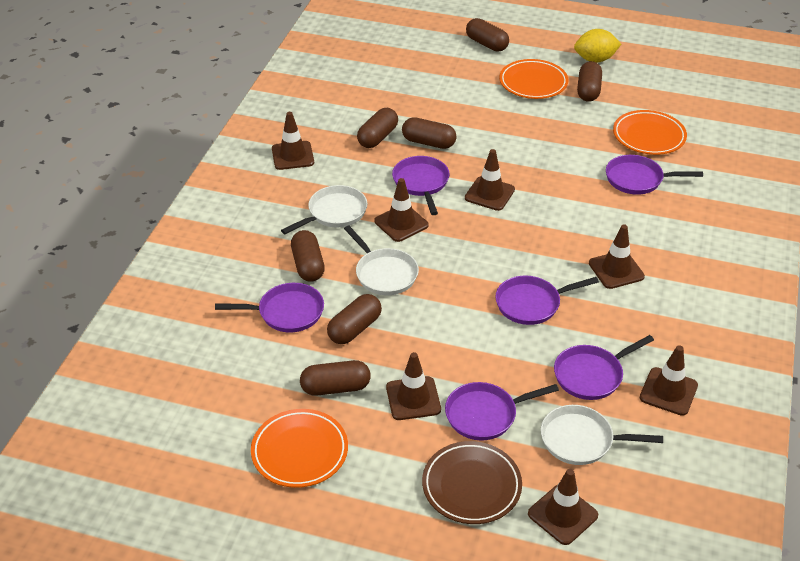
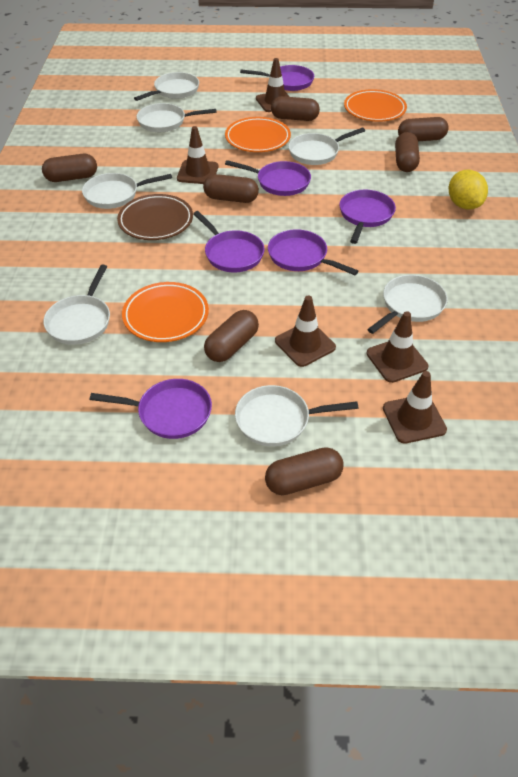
brown traffic cone: [272,112,314,170] [374,178,429,242] [386,352,441,420] [465,149,515,211] [528,469,598,545] [589,224,645,289] [640,345,698,416] = 7 -> [177,126,218,184] [256,58,290,112] [275,296,336,367] [367,311,428,383] [383,371,447,444] = 5
white pan: [281,185,368,234] [344,225,419,295] [541,405,663,465] = 3 -> [43,264,110,345] [82,173,172,209] [134,72,199,101] [137,103,217,132] [235,385,358,446] [288,127,365,165] [367,275,448,334] = 7

